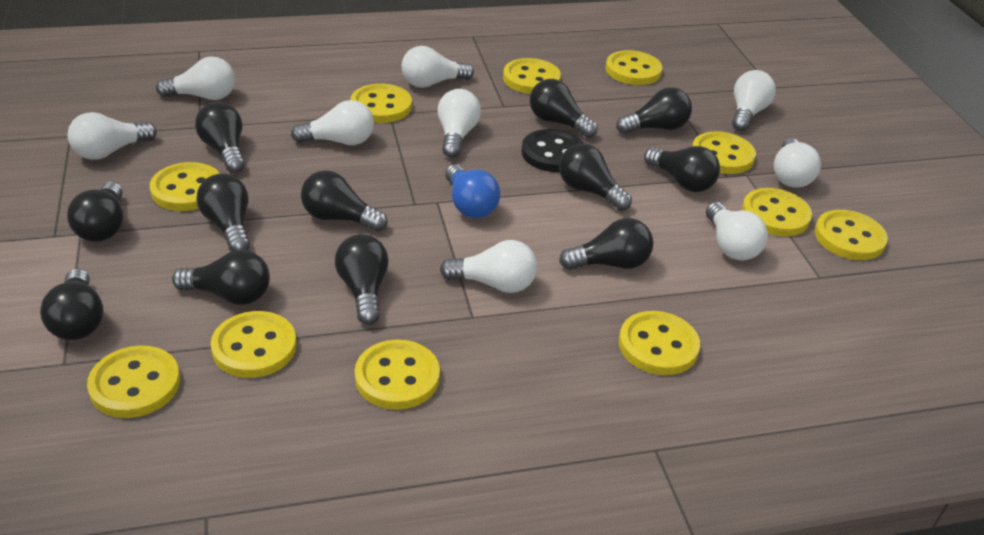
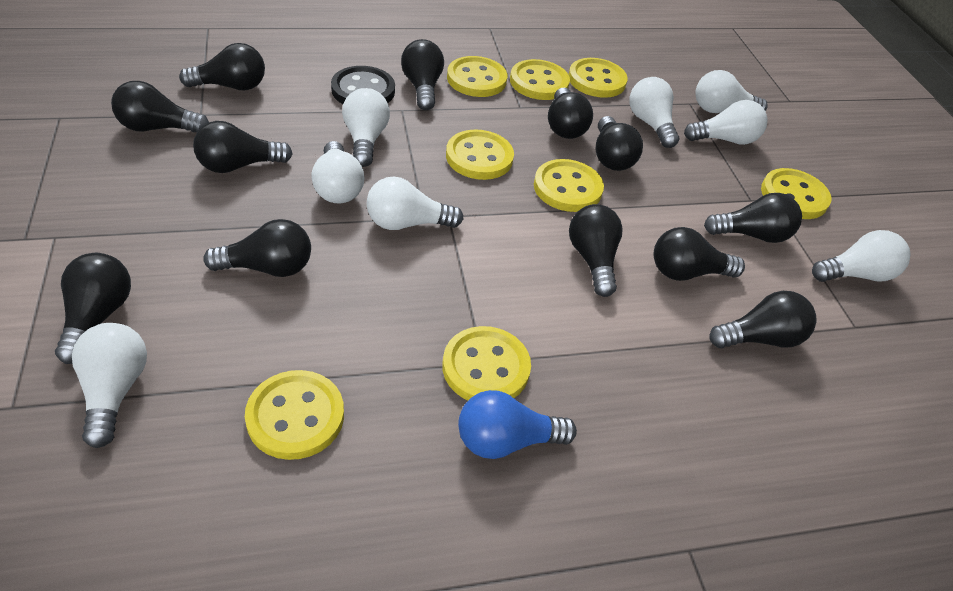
white light bulb: [68,112,157,160] [156,56,235,100] [291,100,374,145] [402,46,474,88] [437,89,481,158] [440,240,537,293] [706,202,768,260] [732,70,776,131] [774,139,821,188] = 9 -> [72,323,147,448] [311,141,364,203] [342,88,390,167] [366,177,463,230] [629,77,679,148] [684,100,767,145] [695,70,768,113] [812,230,910,282] = 8
yellow button: [87,346,180,418] [150,162,220,211] [211,311,297,378] [351,84,412,123] [355,340,440,410] [503,58,561,94] [606,50,662,85] [619,311,700,375] [692,131,756,174] [742,188,812,237] [814,210,888,260] = 11 -> [245,370,344,460] [442,326,531,400] [446,129,514,180] [447,56,507,97] [510,59,570,100] [534,159,604,212] [569,58,628,98] [761,168,832,219] = 8

